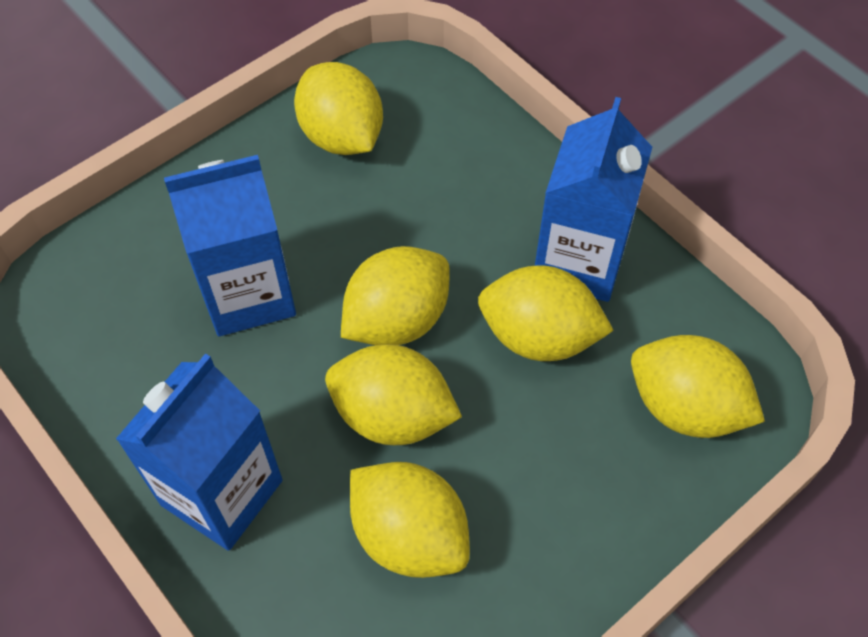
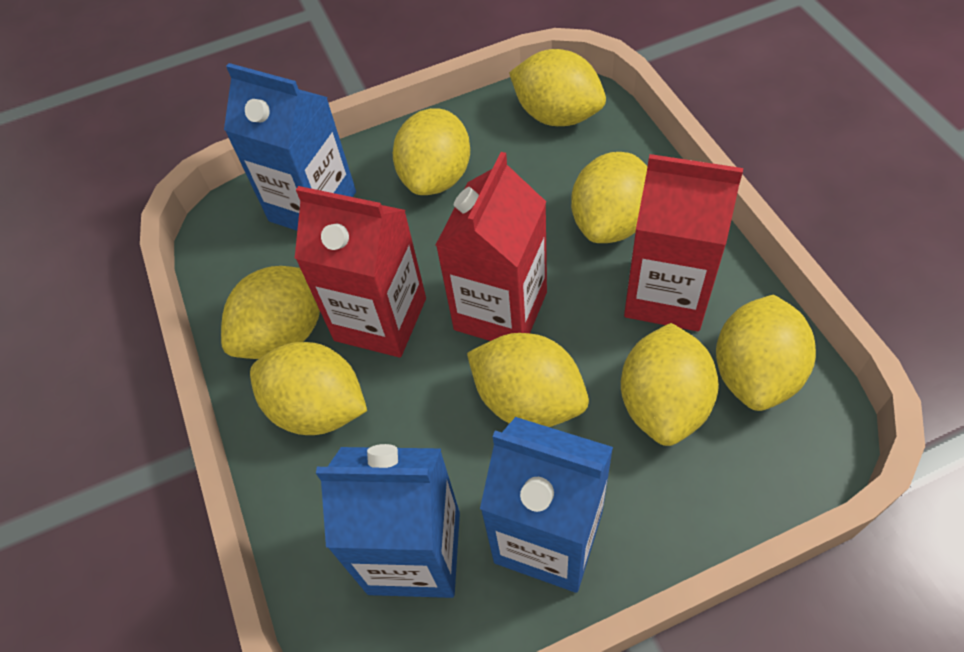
red carton: none = 0 -> [295,186,426,357] [436,152,547,341] [624,154,743,331] = 3
yellow lemon: [294,62,383,155] [325,344,462,445] [341,246,450,345] [350,462,470,578] [478,265,614,361] [631,335,765,438] = 6 -> [221,266,320,359] [250,342,367,435] [393,108,470,195] [467,333,589,427] [509,49,606,126] [571,152,647,243] [621,323,719,446] [716,295,816,411] = 8

